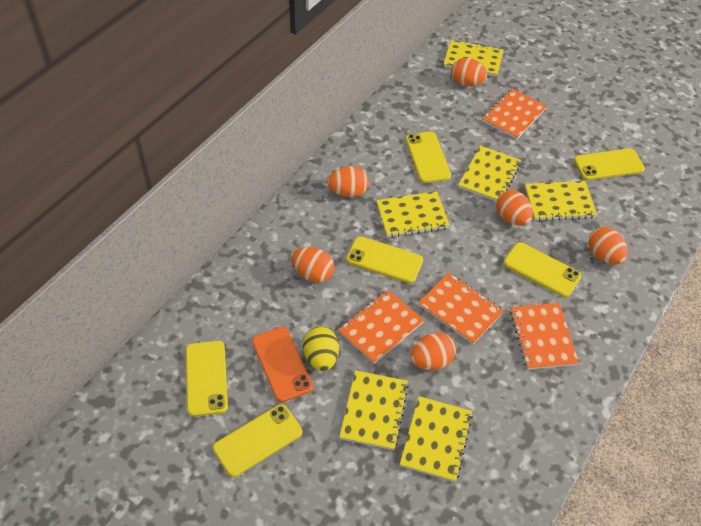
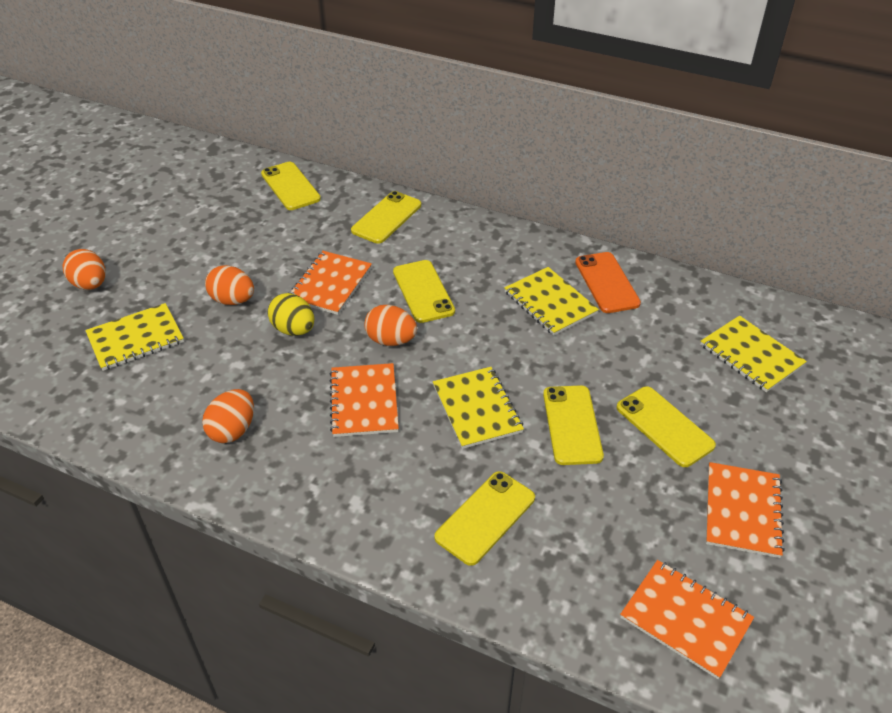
orange egg: [292,247,334,283] [328,166,369,197] [411,333,456,370] [451,58,488,86] [496,190,533,226] [588,227,628,264] = 6 -> [62,249,106,290] [202,389,254,443] [205,265,254,305] [365,305,417,346] = 4
yellow notebook: [339,370,409,450] [376,191,450,237] [400,396,473,482] [444,40,504,77] [458,146,521,202] [525,181,597,221] = 6 -> [85,303,184,371] [433,367,524,449] [504,267,599,336] [700,316,807,392] = 4

